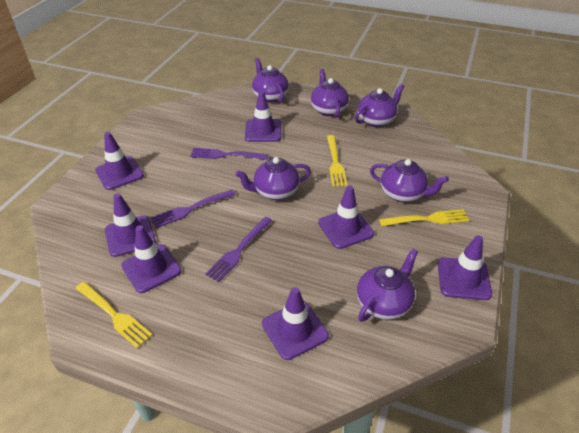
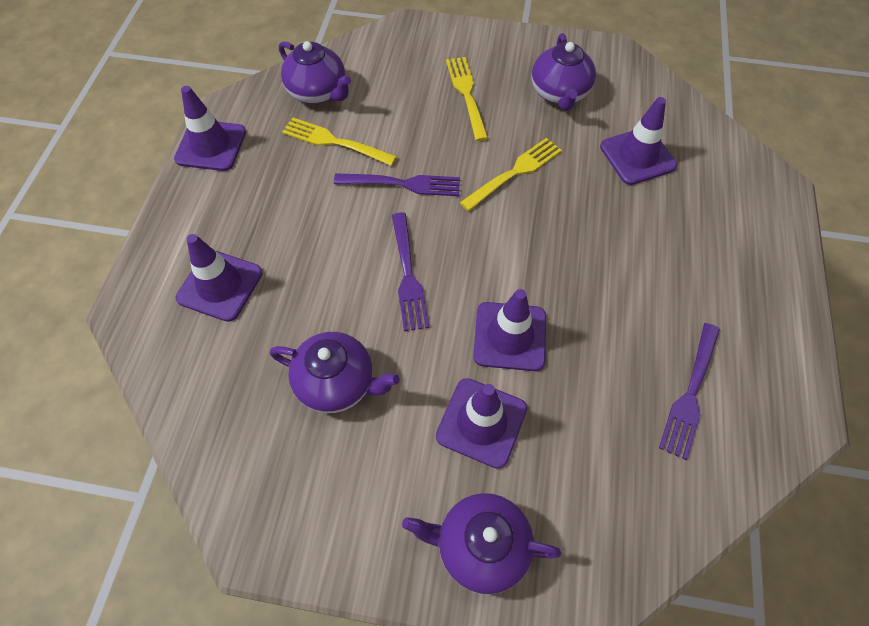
purple teapot: [235,157,311,200] [252,58,289,102] [311,69,349,117] [355,84,405,127] [357,249,418,321] [370,159,449,202] = 6 -> [270,332,400,413] [279,41,351,104] [402,493,561,594] [532,33,596,111] = 4
purple traffic cone: [95,132,144,190] [105,193,156,257] [121,225,182,293] [245,91,281,142] [262,287,329,360] [318,186,374,249] [438,235,492,300] = 7 -> [174,86,246,171] [176,234,263,322] [436,378,527,469] [473,289,546,371] [600,97,677,185] = 5

